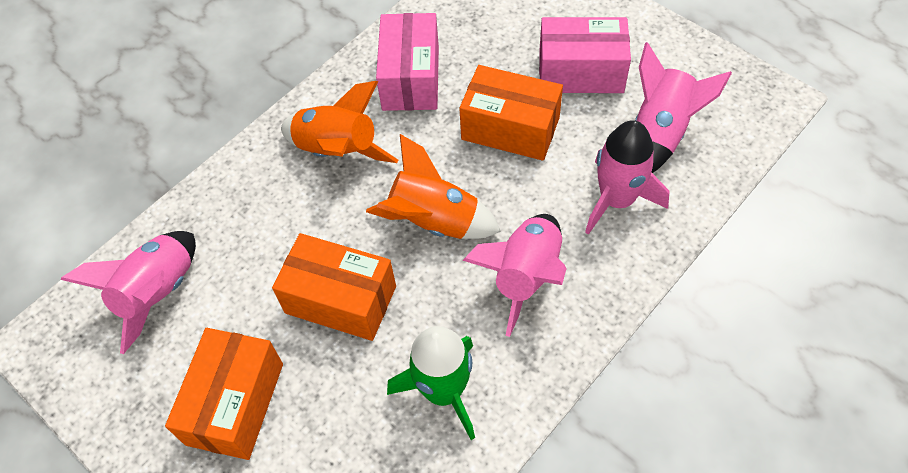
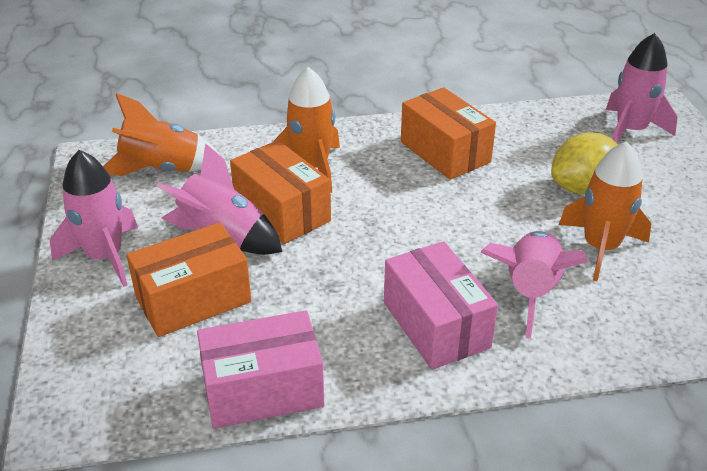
green rocket: [387,326,475,440] = 1 -> none = 0
orange rocket: [281,81,398,163] [366,134,501,239] = 2 -> [103,93,219,176] [273,67,340,193] [559,141,651,281] = 3
yellow lemon: none = 0 -> [551,132,618,195] = 1

